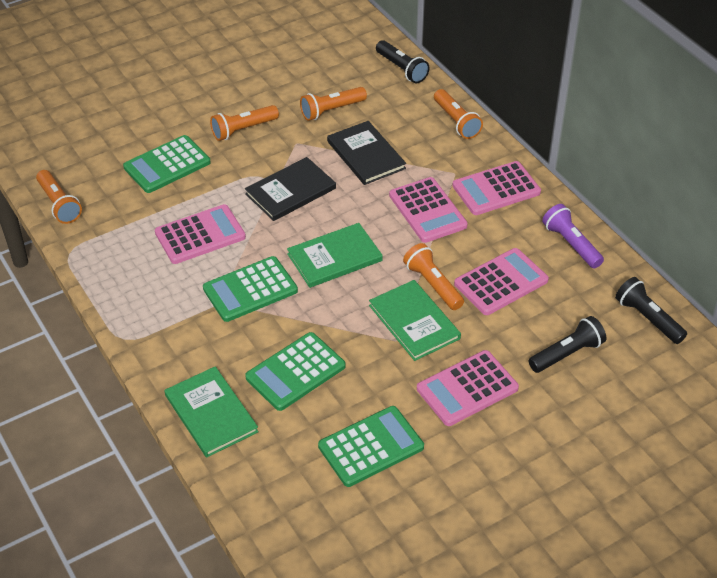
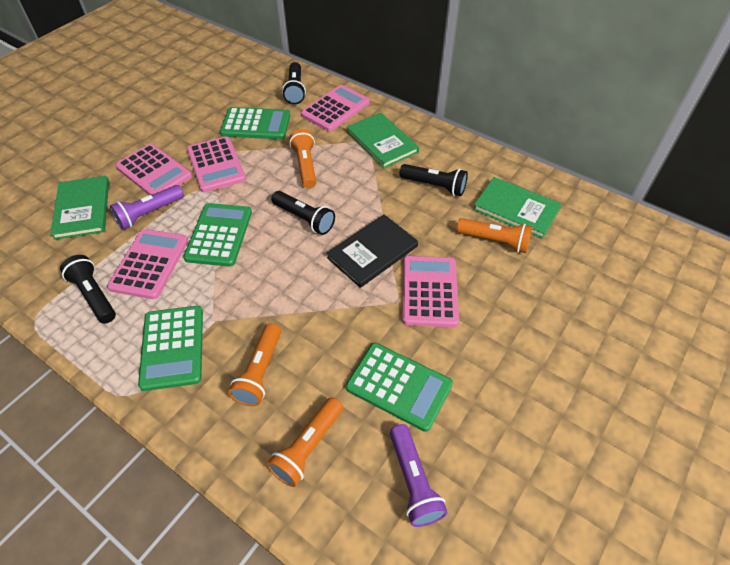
black book: [245,157,336,221] [327,121,406,185] = 2 -> [326,214,418,288] = 1
black flashlight: [376,40,430,83] [529,316,606,373] [615,277,687,344] = 3 -> [60,255,116,324] [271,191,335,235] [282,62,306,104] [399,164,468,196] = 4
orange flashlight: [36,170,82,224] [210,105,279,141] [300,87,367,121] [403,243,464,310] [434,89,483,139] = 5 -> [228,324,281,406] [267,397,343,487] [289,129,316,188] [457,218,533,253] = 4
purple flashlight: [542,204,604,269] = 1 -> [110,185,184,230] [390,424,448,527] = 2

